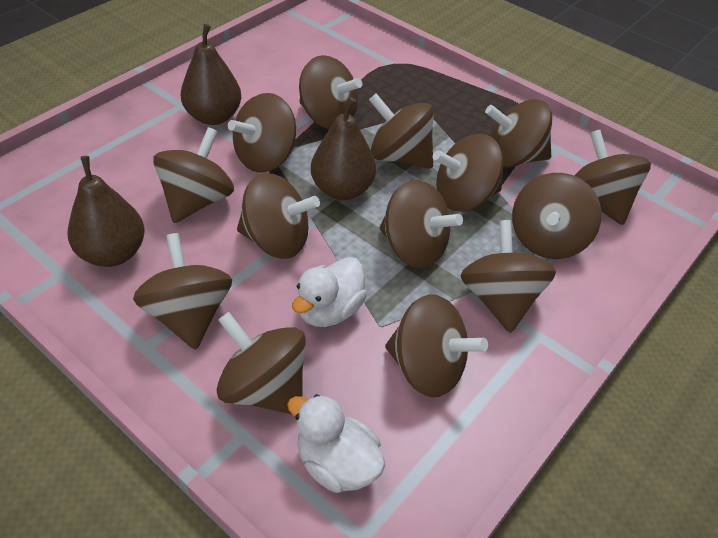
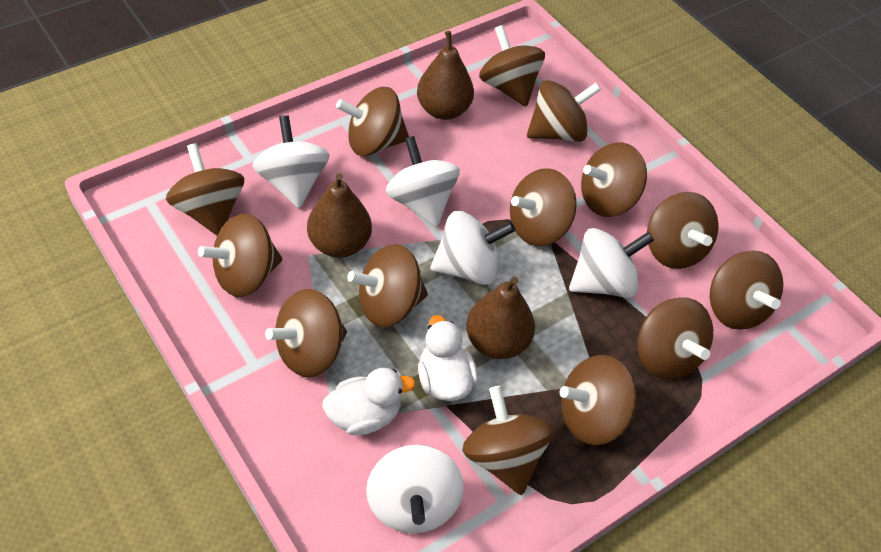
white spinning top: none = 0 -> [252,115,330,208] [366,444,464,533] [386,136,460,227] [430,211,515,285] [569,228,654,298] = 5

